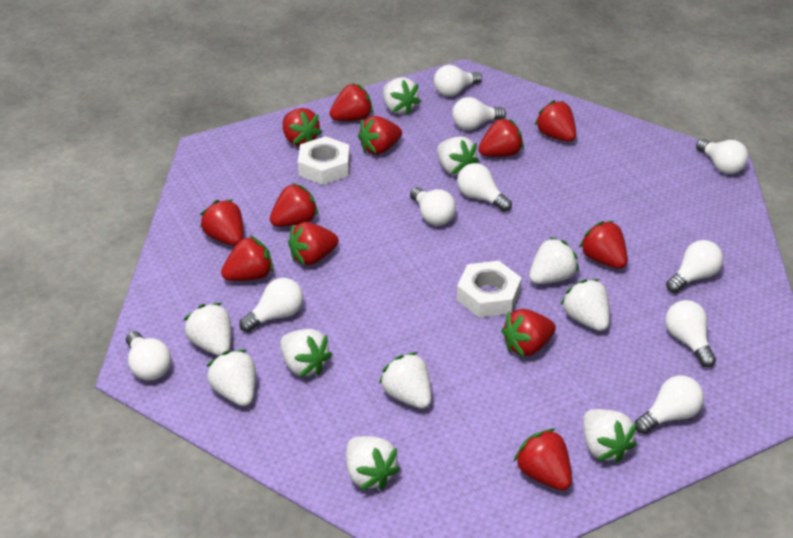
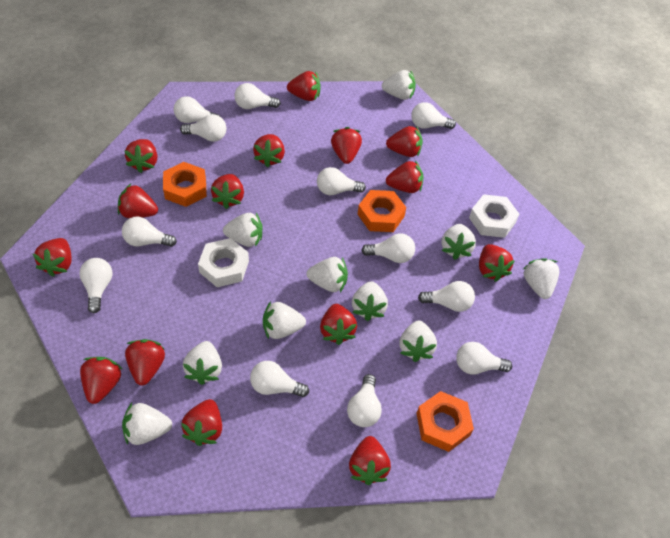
orange nut: none = 0 -> [163,162,207,207] [358,190,406,232] [416,391,474,452] = 3
red strawberry: [200,199,243,246] [221,235,273,281] [270,183,318,227] [283,108,322,146] [288,222,339,265] [329,83,373,121] [358,116,402,155] [478,117,524,157] [501,309,556,357] [514,428,572,490] [534,100,576,142] [579,221,628,269] = 12 -> [33,238,71,277] [80,357,122,404] [118,184,158,218] [124,139,157,173] [125,339,165,385] [181,399,222,446] [211,174,244,209] [253,134,285,168] [287,71,321,101] [320,304,357,345] [331,127,362,164] [349,436,391,485] [386,126,423,157] [386,160,423,193] [479,244,515,282] = 15
white light bulb: [126,331,171,381] [239,278,303,332] [410,187,456,225] [434,65,482,97] [452,97,506,130] [457,163,512,212] [635,375,704,434] [665,300,716,367] [666,240,723,293] [696,139,749,174] = 10 -> [79,258,112,313] [122,217,177,247] [173,96,220,123] [180,114,226,142] [234,83,281,109] [250,361,309,397] [317,167,366,195] [347,374,382,427] [361,233,415,263] [411,102,456,129] [418,281,475,312] [456,342,512,375] = 12

